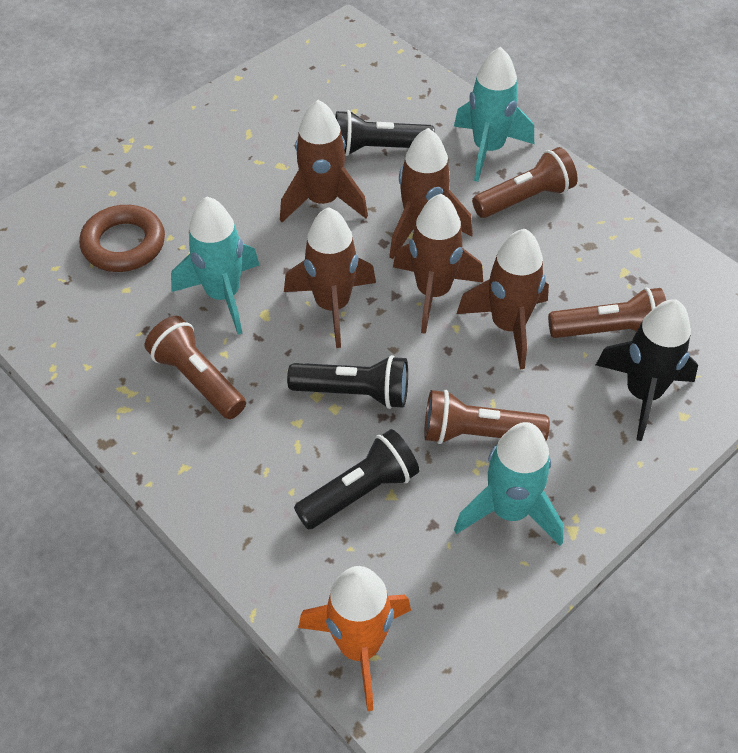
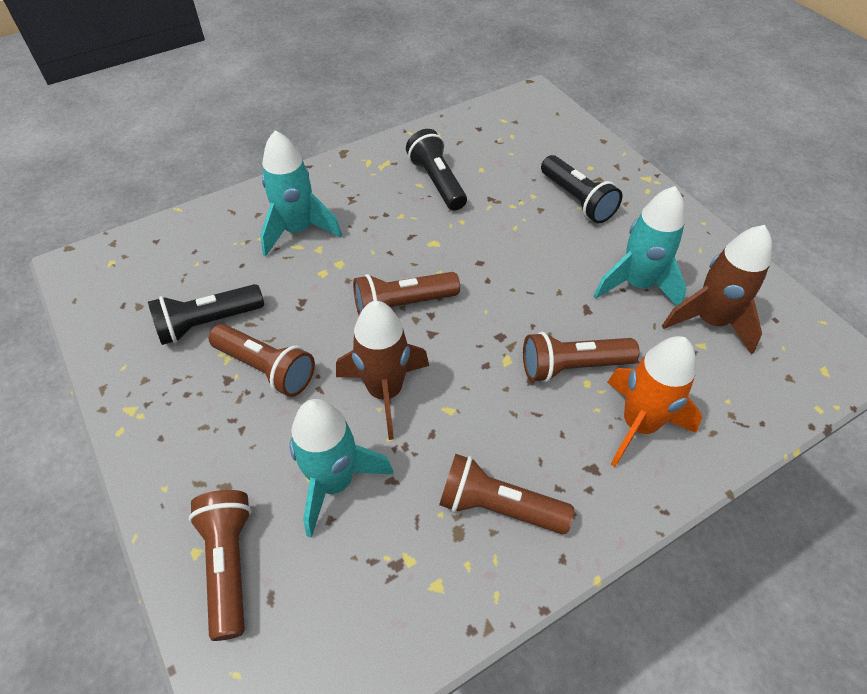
black rocket: [596,299,698,441] = 1 -> none = 0
brown flashlight: [145,316,246,419] [424,390,550,444] [472,147,577,218] [548,287,666,338] = 4 -> [189,490,251,641] [209,324,315,397] [353,272,460,315] [439,454,574,534] [523,332,640,383] = 5
brown ring: [79,205,165,272] = 1 -> none = 0
brown rocket: [280,100,368,222] [284,207,376,348] [389,128,473,259] [393,194,483,334] [457,229,549,369] = 5 -> [336,301,429,440] [662,225,772,355] = 2

